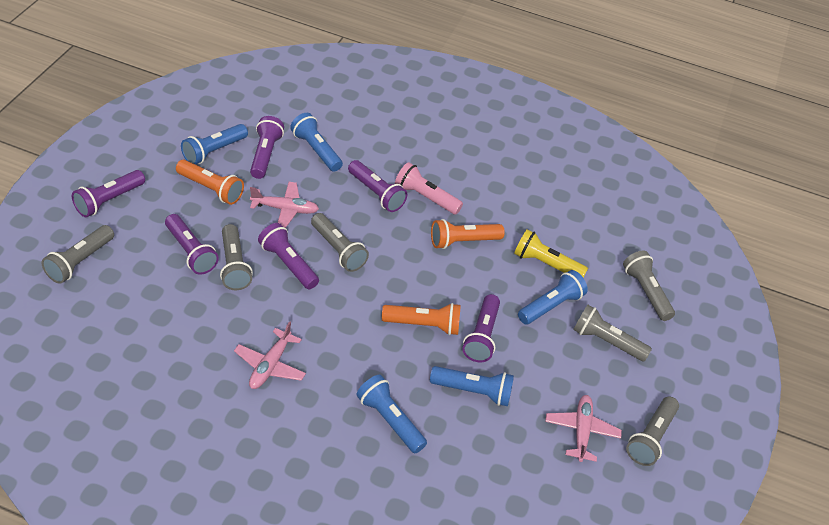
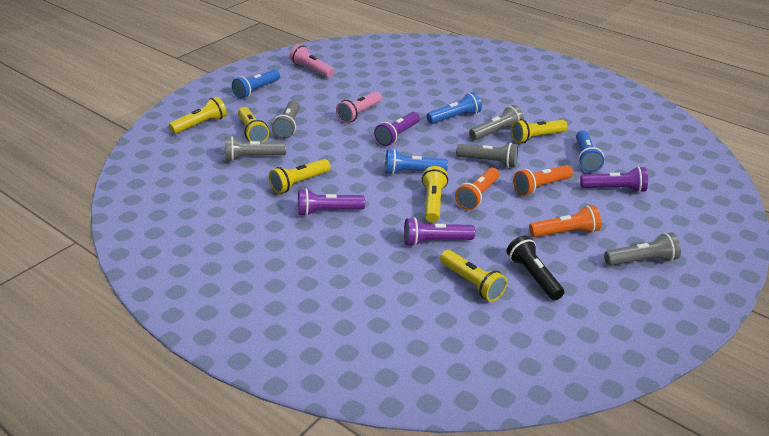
black flashlight: none = 0 -> [507,236,564,301] = 1
blue flashlight: [181,124,248,165] [290,113,343,172] [356,375,427,453] [430,366,514,406] [518,270,588,324] = 5 -> [232,70,280,99] [385,149,448,175] [427,92,482,124] [576,130,604,172] = 4
grey flashlight: [42,225,114,284] [220,224,253,290] [311,213,369,272] [573,304,652,362] [623,251,675,321] [626,397,679,466] = 6 -> [225,136,286,161] [272,100,300,139] [456,143,518,168] [469,105,524,140] [604,232,681,266] = 5
pink flashlight: [395,162,463,215] = 1 -> [290,44,334,78] [336,91,382,123] = 2
pink plane: [234,321,306,389] [250,182,319,228] [545,395,622,462] = 3 -> none = 0
purple flashlight: [72,170,145,217] [165,214,219,275] [250,116,284,179] [258,223,319,289] [348,160,407,212] [462,294,500,362] = 6 -> [298,189,365,216] [374,112,420,146] [404,217,475,246] [580,166,648,193] = 4
yellow flashlight: [514,229,588,278] = 1 -> [169,96,227,134] [238,107,269,142] [269,159,331,194] [422,166,448,223] [440,250,507,302] [511,119,568,143] = 6

